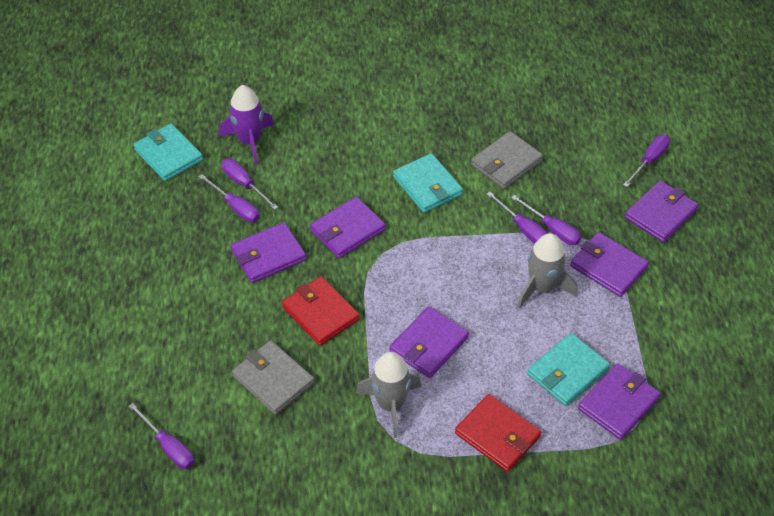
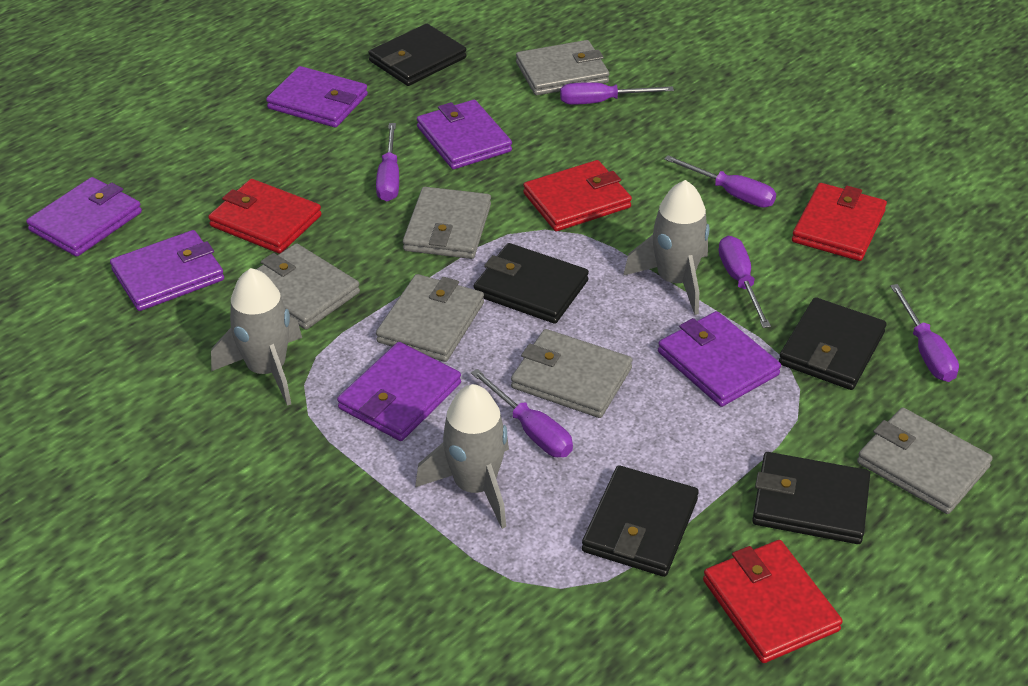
black wallet: none = 0 -> [368,24,467,86] [473,243,589,324] [582,465,699,577] [752,452,870,544] [779,297,887,390] = 5
grey rocket: [356,352,421,438] [517,233,578,309] = 2 -> [211,268,302,406] [415,384,509,529] [623,180,709,315] = 3
grey wallet: [232,340,314,415] [471,131,543,189] = 2 -> [256,243,360,330] [376,274,484,362] [403,187,491,259] [511,329,633,418] [516,40,609,95] [857,408,993,514] = 6
purple rocket: [219,85,274,164] = 1 -> none = 0
red wallet: [282,276,360,346] [455,394,541,472] = 2 -> [208,179,322,254] [523,160,632,231] [703,540,843,663] [792,183,887,261] = 4
turquoise wallet: [133,124,203,181] [393,153,463,213] [527,333,610,406] = 3 -> none = 0

